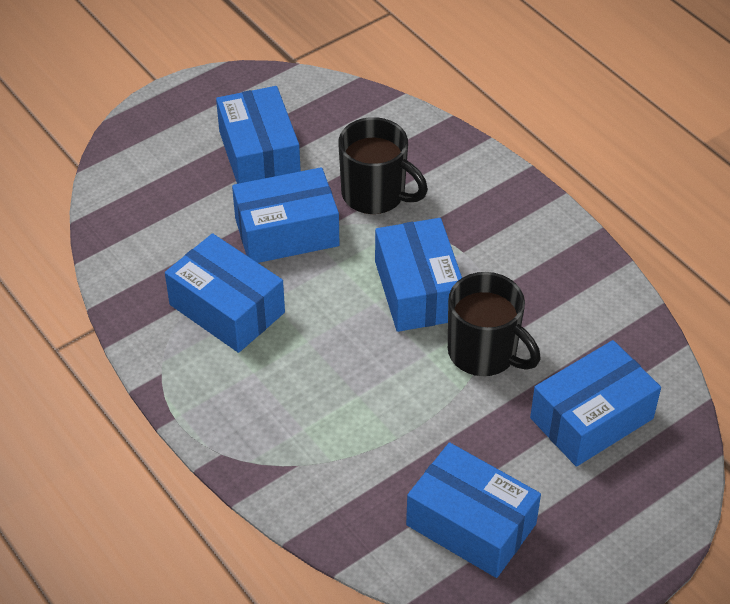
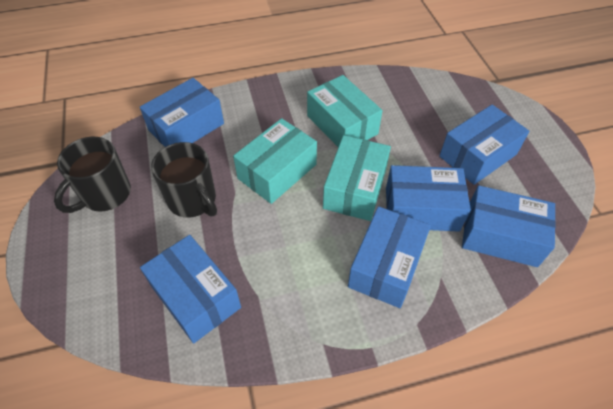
turquoise box: none = 0 -> [233,118,317,204] [307,75,383,147] [323,135,391,221] = 3

